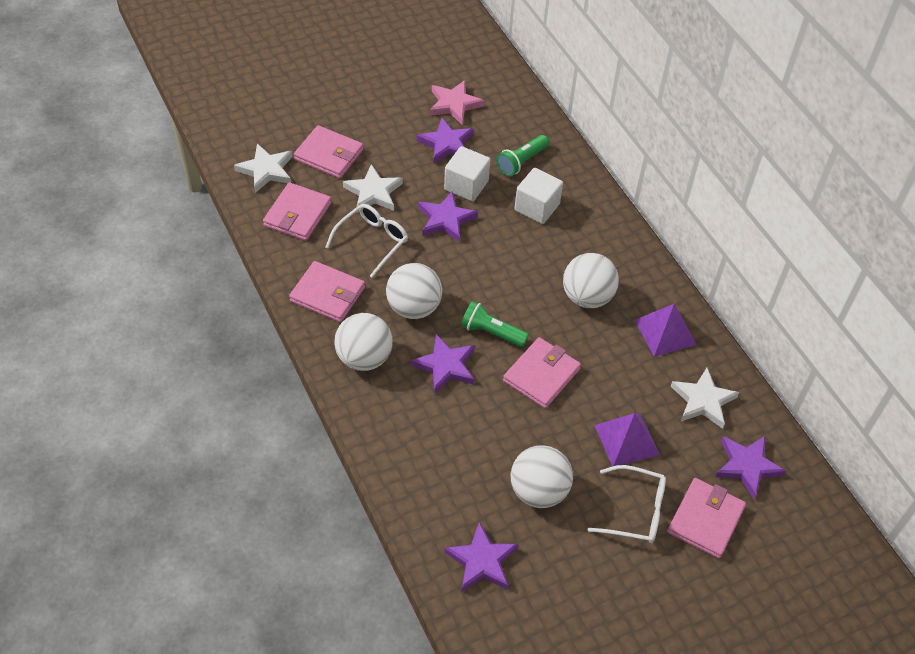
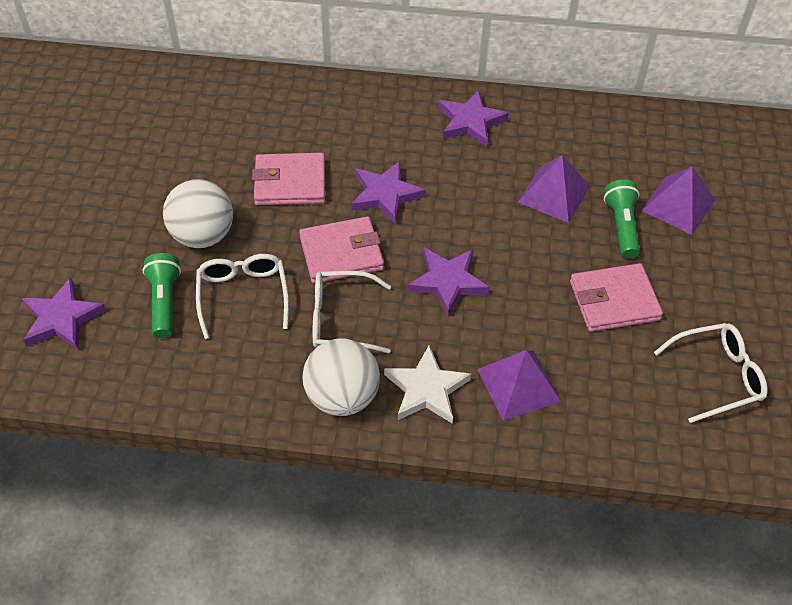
pink star: [430,80,484,125] = 1 -> none = 0
pink wallet: [263,182,331,241] [289,261,365,322] [294,125,363,179] [503,337,581,408] [667,478,746,559] = 5 -> [252,153,325,205] [299,217,384,284] [570,263,663,332] = 3
purple pyramid: [594,413,660,466] [635,304,697,357] = 2 -> [477,350,561,421] [518,155,590,223] [641,166,715,235] = 3
purple star: [411,334,475,394] [417,117,474,164] [418,191,478,242] [444,522,518,592] [715,436,786,499] = 5 -> [22,277,106,350] [351,161,426,224] [407,248,490,316] [438,90,509,147] = 4
white ball: [334,313,393,371] [386,263,442,319] [510,445,573,508] [563,253,619,308] = 4 -> [163,179,233,248] [303,338,380,416] = 2
white cube: [444,146,490,201] [515,168,563,224] = 2 -> none = 0
white glasses: [326,204,408,278] [587,465,666,543] = 2 -> [196,254,289,339] [313,271,391,353] [654,323,768,423] = 3
white star: [234,144,292,193] [343,164,403,213] [670,368,740,429] = 3 -> [384,345,471,423] = 1

